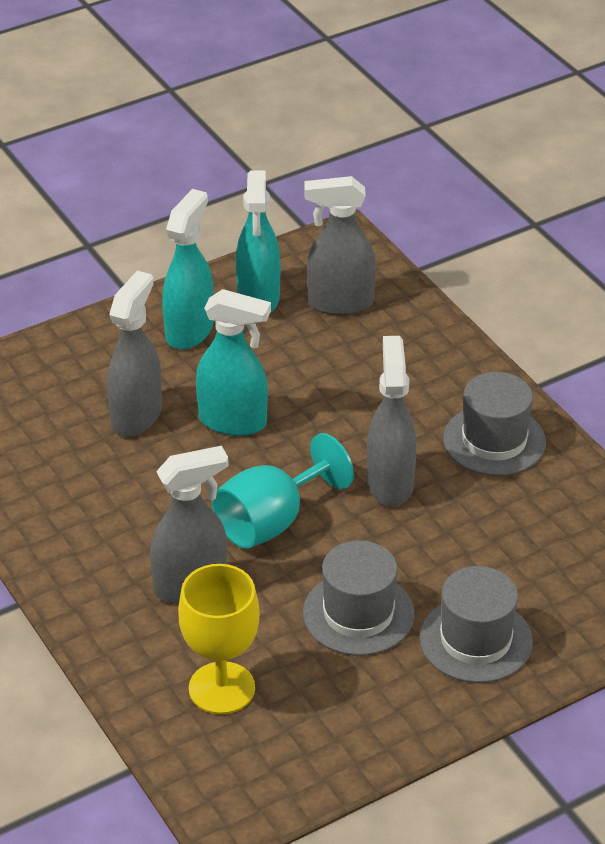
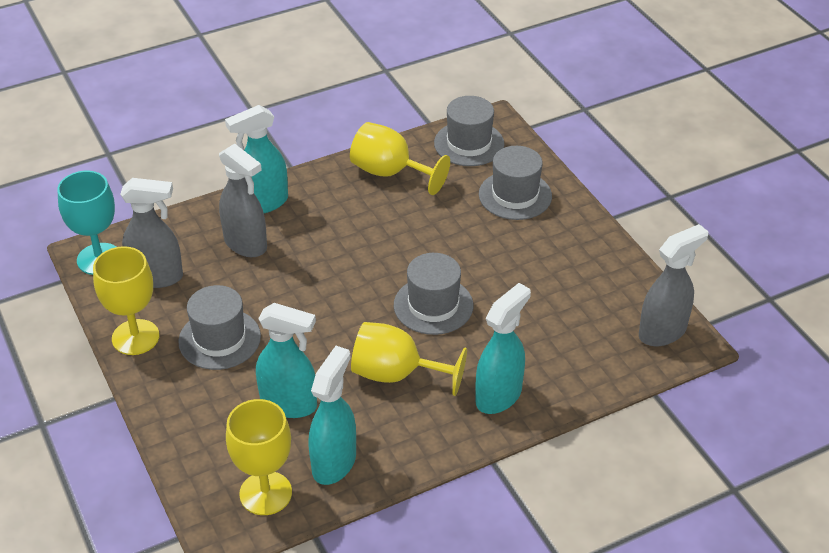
grey hat: [303,540,414,656] [419,566,533,683] [443,372,546,476] = 3 -> [178,285,261,370] [394,253,473,335] [434,96,504,166] [479,146,552,220] = 4
grey spray bottle: [107,271,162,437] [150,446,228,604] [304,176,376,315] [367,336,417,507] = 4 -> [120,178,183,288] [219,144,267,257] [639,224,708,346] = 3
turquoise spray bottle: [162,189,214,350] [196,289,271,436] [235,170,280,312] = 3 -> [225,105,288,213] [256,303,317,418] [308,346,356,485] [475,283,531,414] = 4
yellow goblet: [178,564,260,714] = 1 -> [93,246,159,355] [226,399,292,515] [350,122,450,195] [351,322,467,396] = 4

